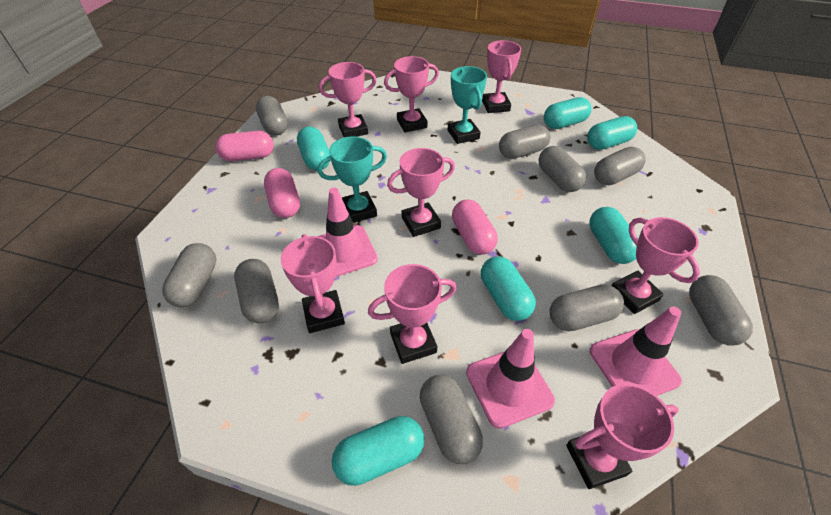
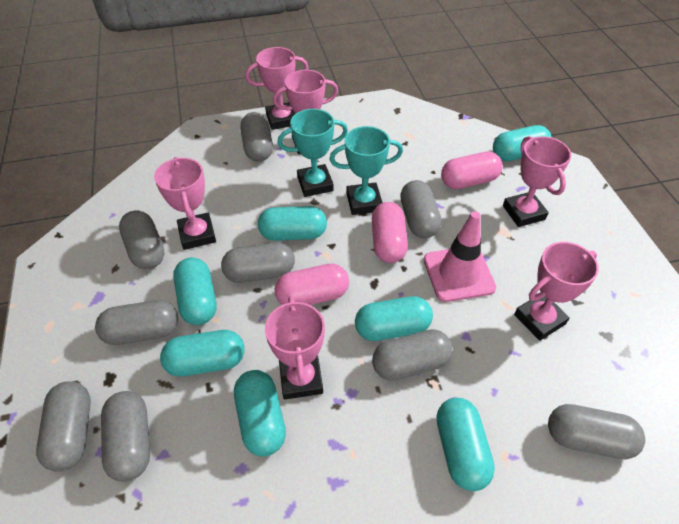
pink traffic cone: [318,188,378,277] [466,329,555,429] [590,307,682,396] = 3 -> [424,211,496,302] = 1
pink trophy: [281,234,345,333] [319,62,376,137] [368,264,457,364] [384,56,439,132] [387,148,455,237] [482,40,521,113] [566,384,678,489] [612,217,700,314] = 8 -> [154,157,216,250] [245,47,309,130] [265,296,325,400] [273,70,338,154] [503,136,571,227] [514,242,599,341] = 6
turquoise capsule: [297,126,330,171] [332,416,424,486] [481,257,536,321] [544,97,592,129] [587,116,637,150] [589,207,639,264] = 6 -> [160,330,245,376] [173,257,216,325] [234,370,286,456] [258,206,327,241] [355,296,433,341] [437,398,495,491] [493,125,552,161] = 7

